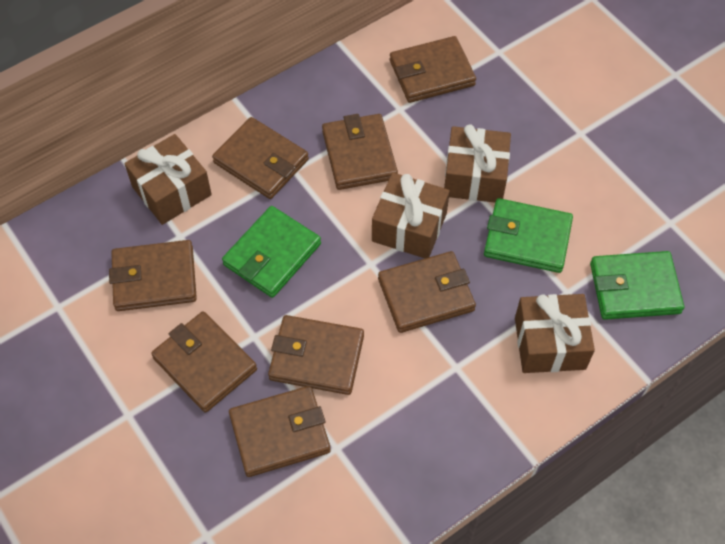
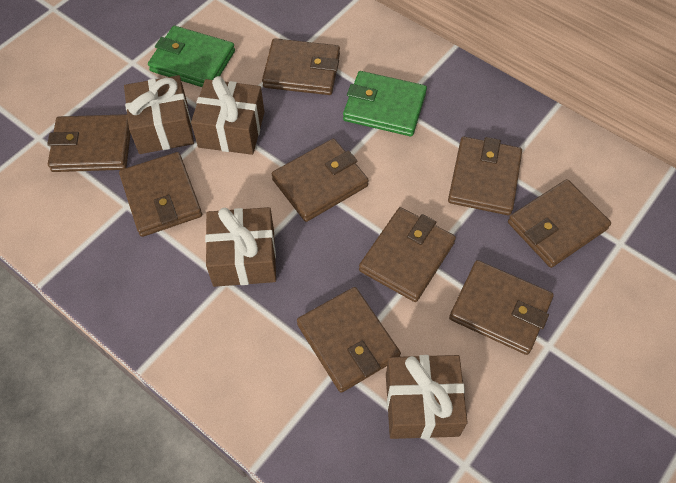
brown wallet: [109,240,197,311] [151,311,257,413] [212,117,309,199] [229,386,331,477] [268,315,364,395] [322,114,398,190] [378,251,476,333] [390,36,476,103] = 8 -> [47,114,131,172] [119,152,202,237] [262,38,340,95] [272,139,369,222] [297,287,401,393] [359,207,456,302] [448,137,522,215] [449,260,554,355] [508,179,611,268] = 9
green wallet: [222,206,321,298] [484,198,573,273] [590,251,684,320] = 3 -> [148,26,235,87] [343,71,427,136] = 2

